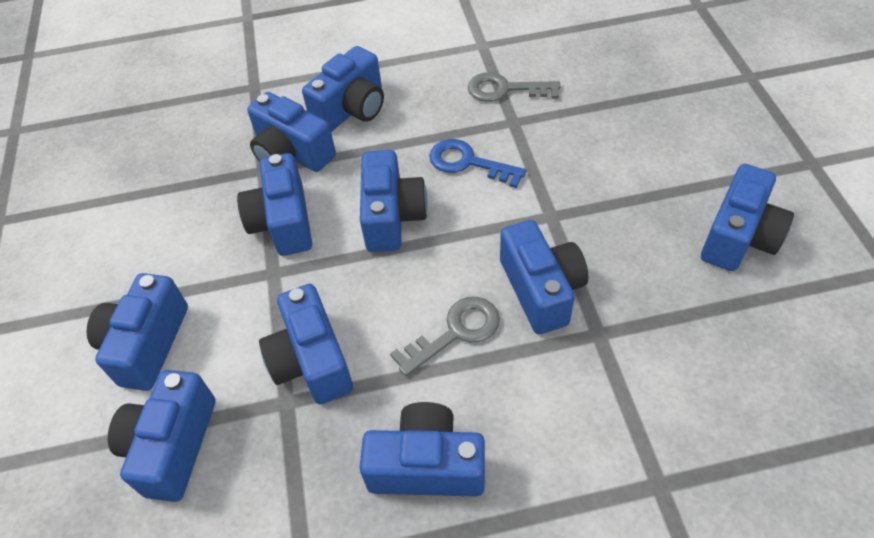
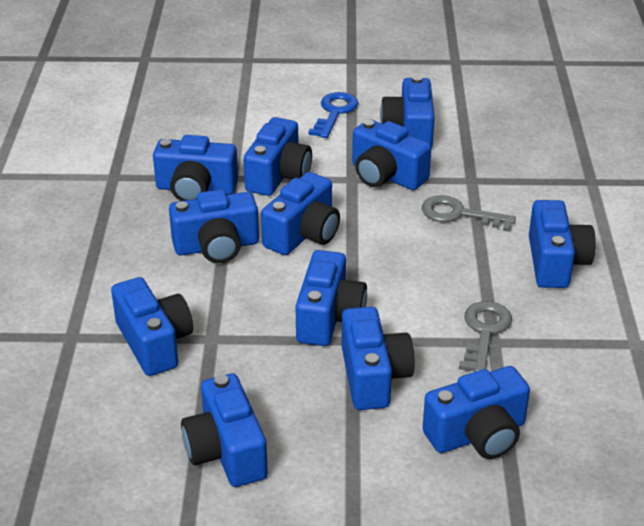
blue camera: [86,273,188,391] [108,370,216,502] [237,153,312,256] [247,92,336,172] [259,284,353,404] [302,46,384,132] [359,402,485,497] [360,150,428,252] [500,220,588,334] [701,164,794,271] = 10 -> [111,277,193,376] [153,135,238,201] [169,190,259,263] [181,373,268,487] [244,117,312,196] [261,172,340,255] [295,250,367,346] [341,307,414,410] [352,119,431,190] [380,75,435,149] [423,366,530,459] [529,200,596,288] = 12

